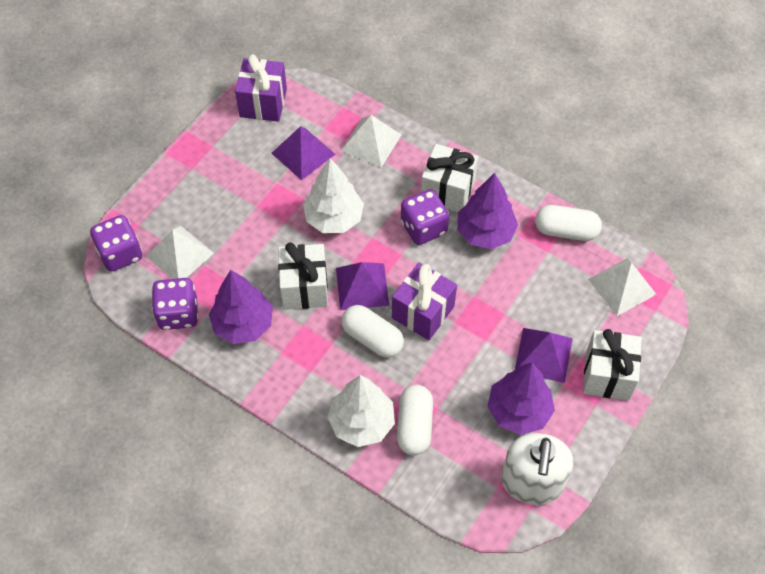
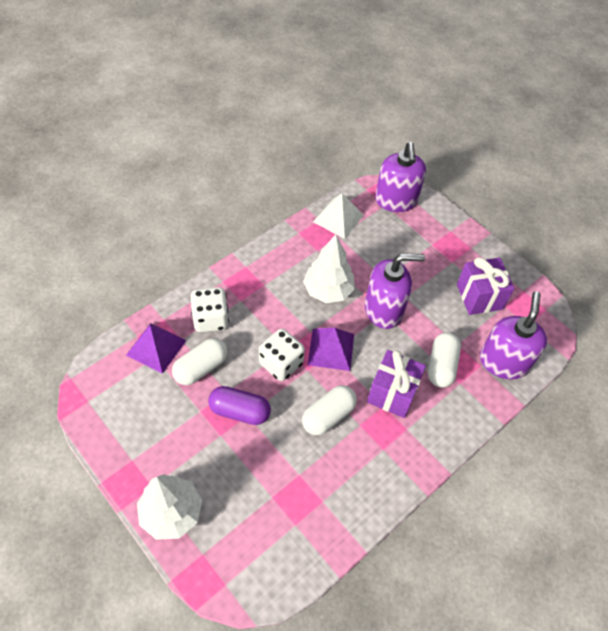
purple capsule: none = 0 -> [208,386,271,425] = 1
purple dice: [90,215,142,272] [152,278,198,330] [401,189,449,245] = 3 -> none = 0
purple pyramid: [271,126,335,180] [336,262,389,310] [515,328,573,383] = 3 -> [126,323,186,374] [308,328,354,371] = 2
purple soap dispenser: none = 0 -> [365,253,425,329] [375,142,426,212] [480,292,547,380] = 3
purple tree: [209,270,273,344] [457,173,518,249] [487,363,555,435] = 3 -> none = 0
white dice: none = 0 -> [191,287,229,332] [259,329,305,381] = 2
white gift: [278,242,328,310] [421,144,478,212] [583,329,642,401] = 3 -> none = 0
white pyramid: [146,226,214,279] [341,115,402,168] [588,258,657,316] = 3 -> [313,193,364,239] = 1
white soap dispenser: [501,433,574,505] = 1 -> none = 0

